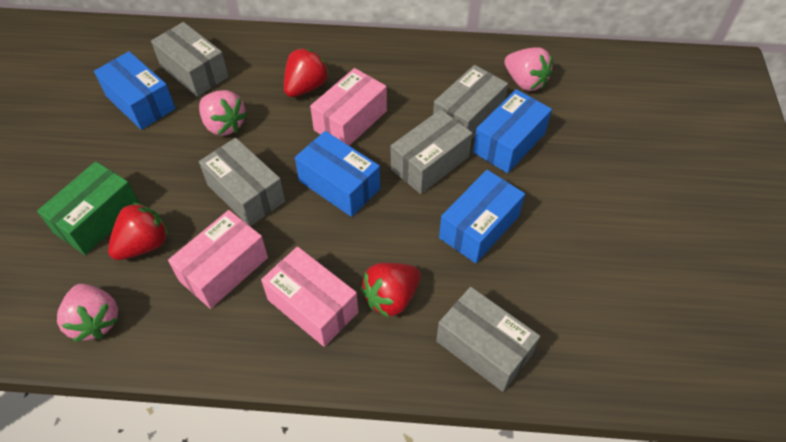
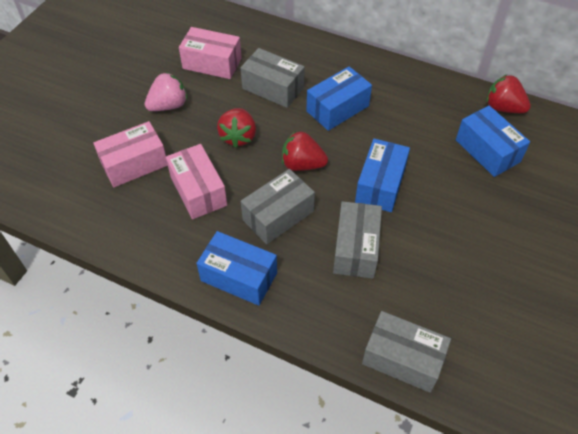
green box: [37,161,140,255] = 1 -> none = 0
grey box: [151,22,229,97] [199,138,285,226] [391,109,472,194] [433,65,508,139] [436,287,540,392] = 5 -> [241,48,305,108] [241,169,315,244] [333,201,382,278] [362,311,451,393] = 4
pink strawberry: [57,284,118,342] [199,90,247,136] [504,47,553,91] = 3 -> [144,72,187,111] = 1

